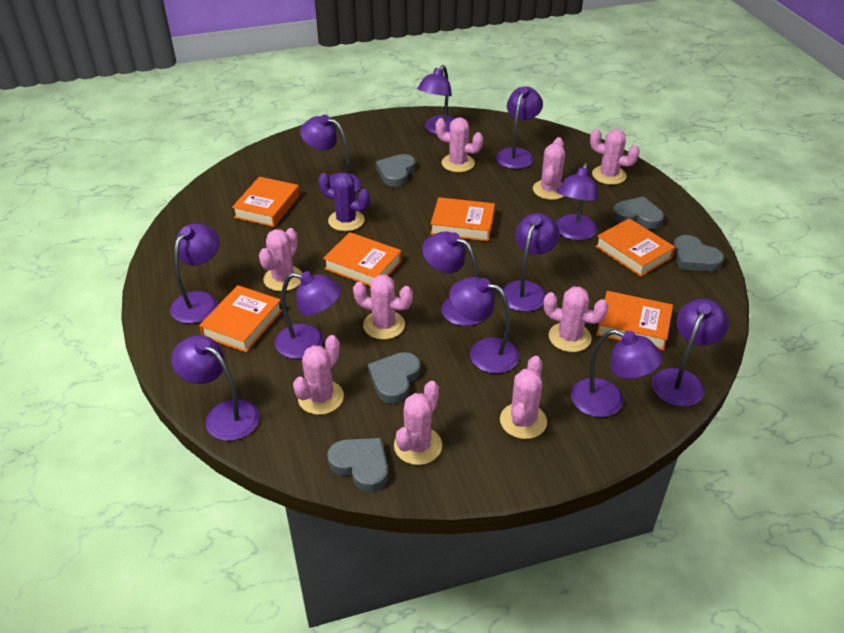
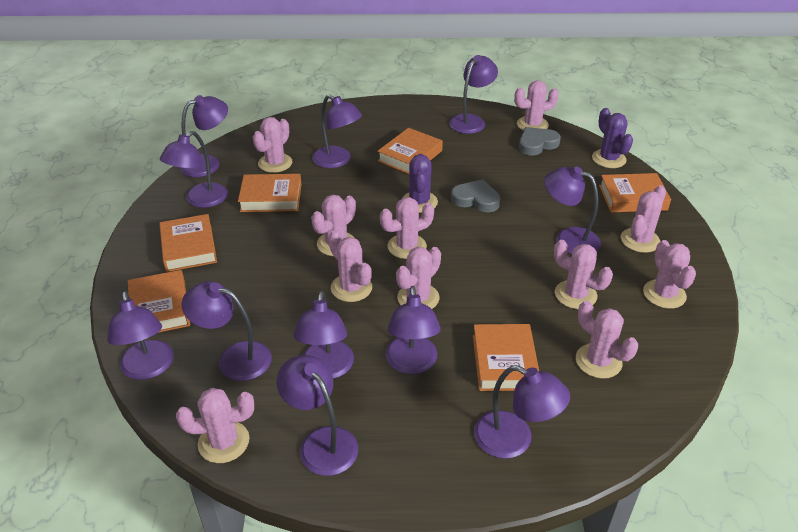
grey heart: [327,438,388,492] [368,352,420,404] [376,154,416,187] [613,196,664,229] [673,235,724,272] = 5 -> [451,179,500,212] [519,127,561,156] = 2
pink cactus: [259,228,302,291] [293,335,344,415] [353,275,413,340] [394,381,442,465] [435,118,483,172] [500,356,547,439] [533,137,565,200] [543,287,609,352] [590,129,640,185] = 9 -> [176,388,254,463] [253,117,292,173] [311,195,356,256] [328,230,372,302] [380,197,434,259] [396,247,441,309] [514,80,559,131] [554,240,613,309] [576,301,638,379] [621,185,666,253] [643,240,696,309] = 11
purple cactus: [318,173,370,231] = 1 -> [402,154,438,213] [592,108,633,168] = 2
purple lamp: [170,224,220,324] [171,335,260,441] [275,271,341,359] [300,115,361,192] [417,65,455,134] [422,231,481,326] [449,277,519,373] [496,86,543,169] [501,213,560,312] [556,163,599,240] [571,329,663,417] [652,299,729,407] = 12 -> [107,291,174,380] [160,131,228,208] [180,95,228,177] [182,281,272,381] [277,355,358,476] [293,291,354,379] [312,94,362,168] [386,286,441,374] [449,55,498,134] [474,365,570,459] [544,167,601,255] = 11

